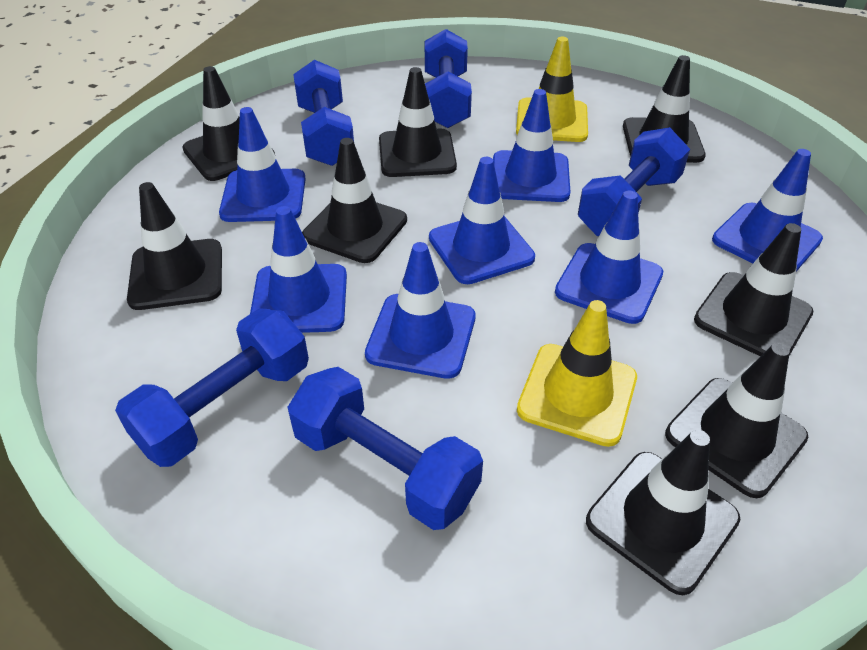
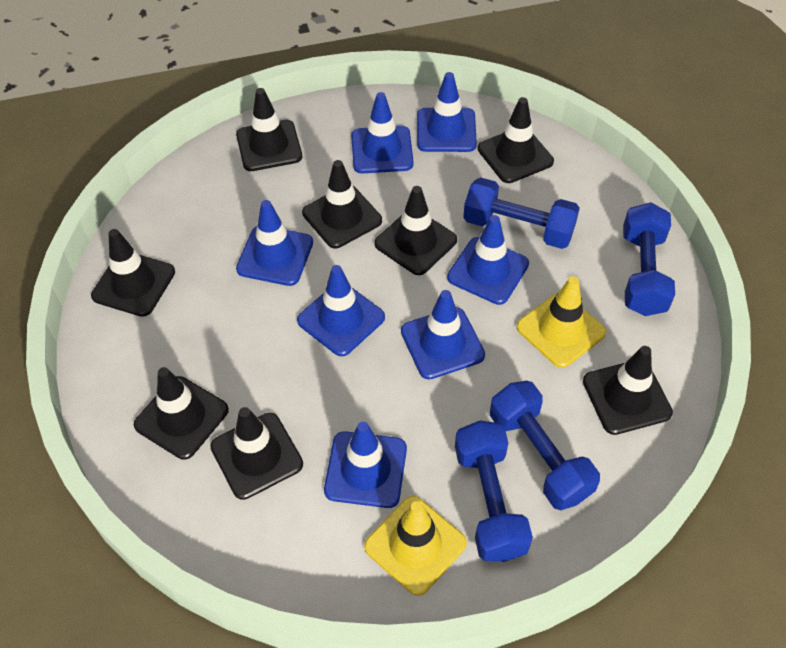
blue dumbbell: [115,308,309,467] [287,367,483,530] [293,60,354,166] [425,29,472,128] [578,127,690,236] = 5 -> [455,421,533,562] [463,178,580,249] [490,381,600,510] [623,202,675,316] = 4

